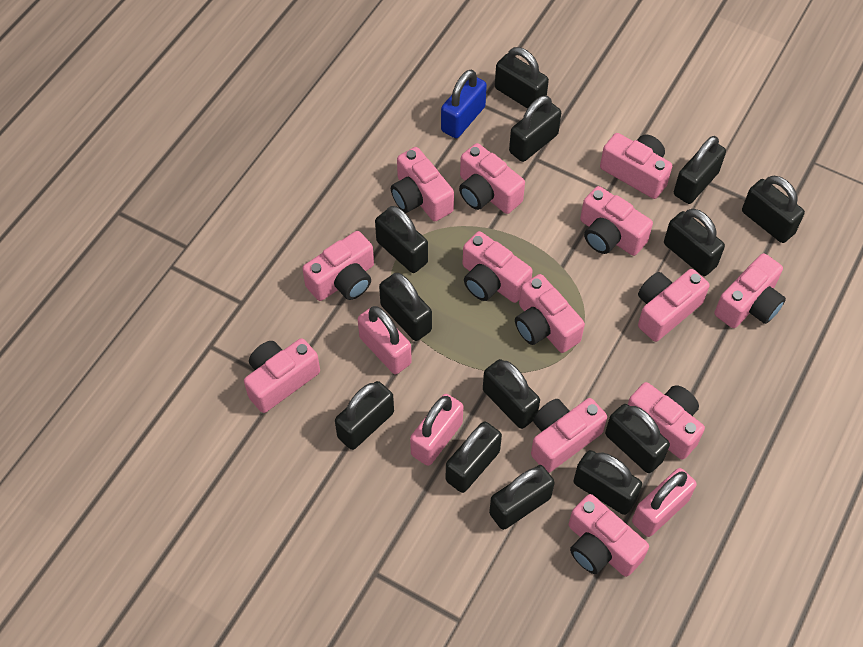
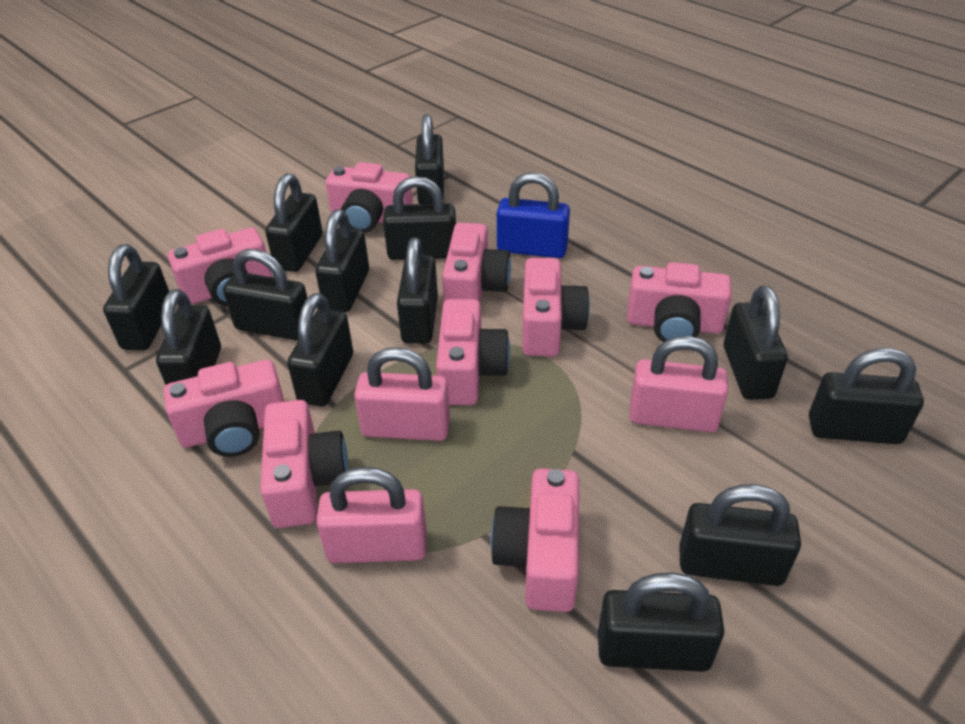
pink camera: [244,338,320,413] [302,231,374,301] [391,147,454,221] [459,143,525,214] [463,231,533,303] [515,274,585,353] [531,398,607,473] [569,494,649,577] [580,186,653,256] [600,133,672,199] [628,382,705,460] [638,269,710,342] [714,253,786,328] = 13 -> [164,360,284,457] [168,228,272,306] [260,400,348,528] [326,162,413,233] [436,299,510,405] [442,223,511,302] [490,469,579,612] [522,258,590,357] [627,262,732,342] = 9

